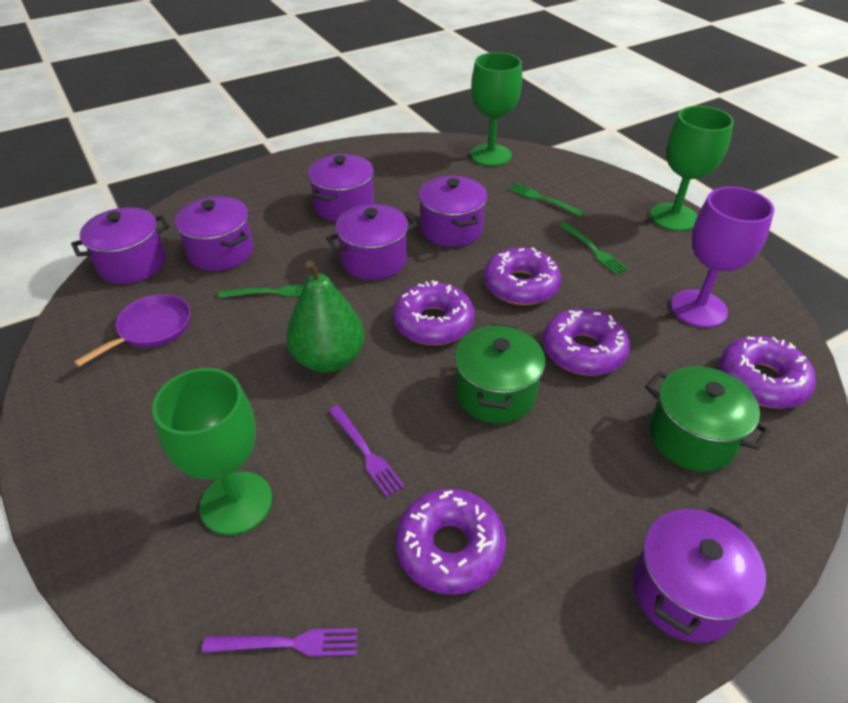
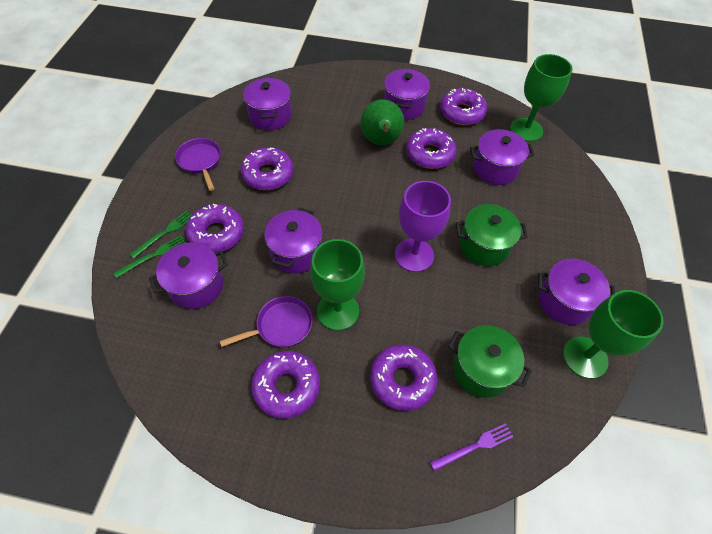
green fork: [218,284,304,298] [508,183,585,217] [559,222,628,275] = 3 -> [113,235,186,278] [129,211,192,258] = 2
purple donut: [393,280,475,345] [395,489,506,595] [484,247,561,305] [543,308,630,376] [719,336,816,408] = 5 -> [186,204,244,253] [241,147,293,190] [251,351,320,419] [370,345,437,411] [406,128,456,169] [440,88,487,125] = 6
purple fork: [202,628,358,657] [329,405,405,497] = 2 -> [430,423,513,471] = 1
purple pan: [74,294,191,367] = 1 -> [175,138,221,191] [220,296,313,347] = 2

